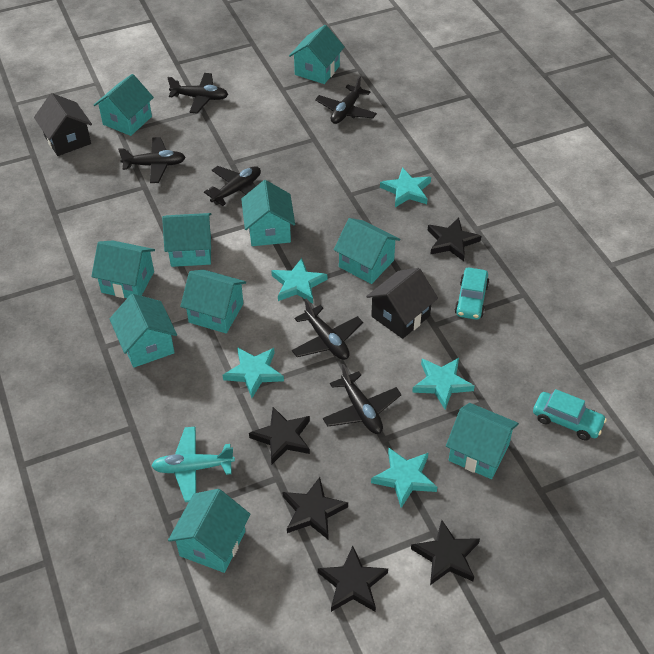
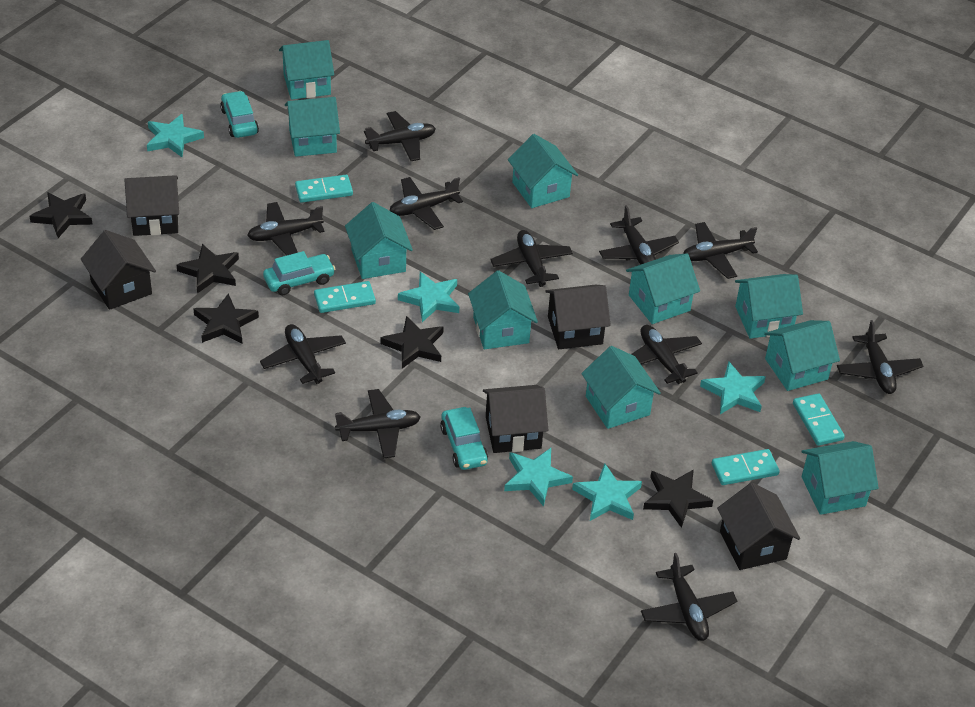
black house: [34,93,92,156] [366,268,438,339] = 2 -> [81,230,156,310] [125,175,179,236] [483,385,548,453] [545,285,611,349] [717,483,800,570] = 5
black plane: [118,137,186,183] [167,73,228,113] [204,166,261,206] [292,298,363,360] [315,76,377,124] [323,364,402,434] = 6 -> [247,202,325,256] [260,324,346,384] [335,389,420,459] [364,111,436,161] [389,177,463,230] [490,230,573,287] [599,205,679,265] [631,325,702,384] [641,553,737,641] [683,222,758,279] [837,320,923,394] = 11
turquoise car: [455,268,490,320] [533,389,607,440] = 2 -> [220,91,259,138] [263,251,335,295] [440,407,488,470] = 3
turquoise domino: none = 0 -> [295,175,353,203] [314,281,376,313] [712,449,780,485] [793,393,845,446] = 4
turquoise plane: [151,427,235,502] = 1 -> none = 0

